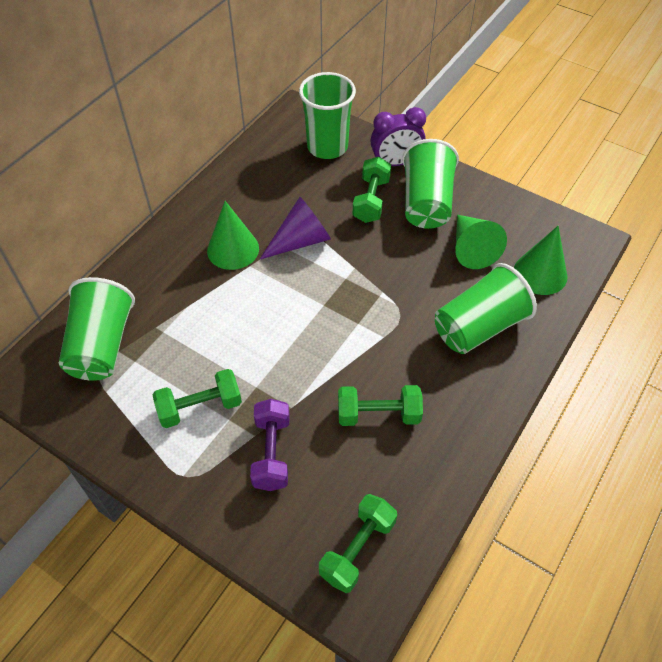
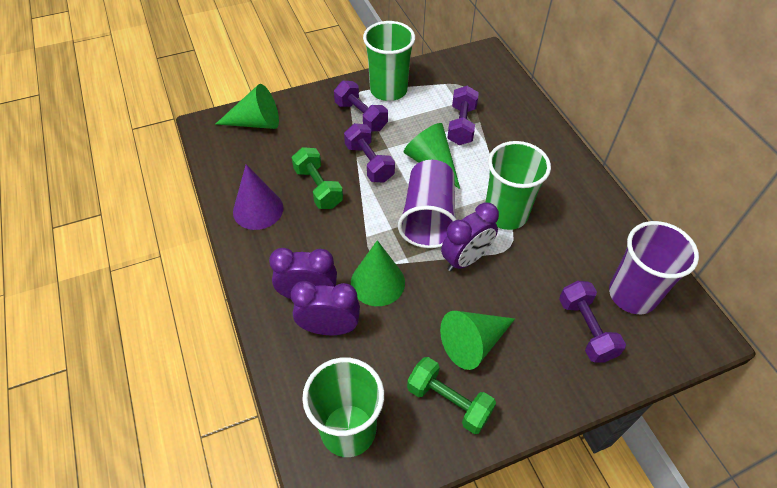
green cone: [207,201,259,270] [455,215,507,269] [514,226,567,295] = 3 -> [216,84,279,129] [351,240,405,306] [404,123,460,189] [440,311,515,370] = 4
green cup: [59,277,135,381] [299,72,356,159] [402,139,459,229] [435,263,537,354] = 4 -> [302,357,384,457] [363,21,415,101] [486,141,551,230] = 3
green dumbbell: [153,369,242,428] [319,494,397,593] [338,385,423,426] [353,157,391,223] = 4 -> [292,147,343,209] [407,357,496,434] = 2
purple clock: [370,107,426,166] = 1 -> [269,248,337,299] [291,281,360,335] [441,202,499,271] = 3
purple cup: none = 0 -> [398,160,456,248] [609,221,699,314] = 2
purple dumbbell: [250,399,290,491] = 1 -> [334,81,388,131] [344,123,395,182] [447,86,479,145] [559,281,626,362] = 4

